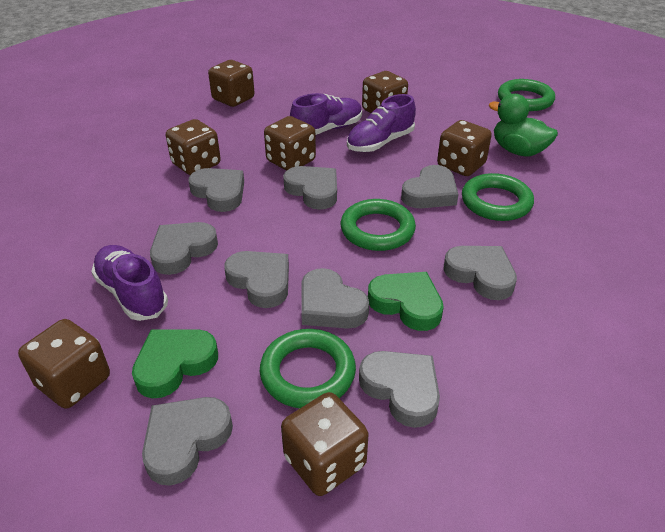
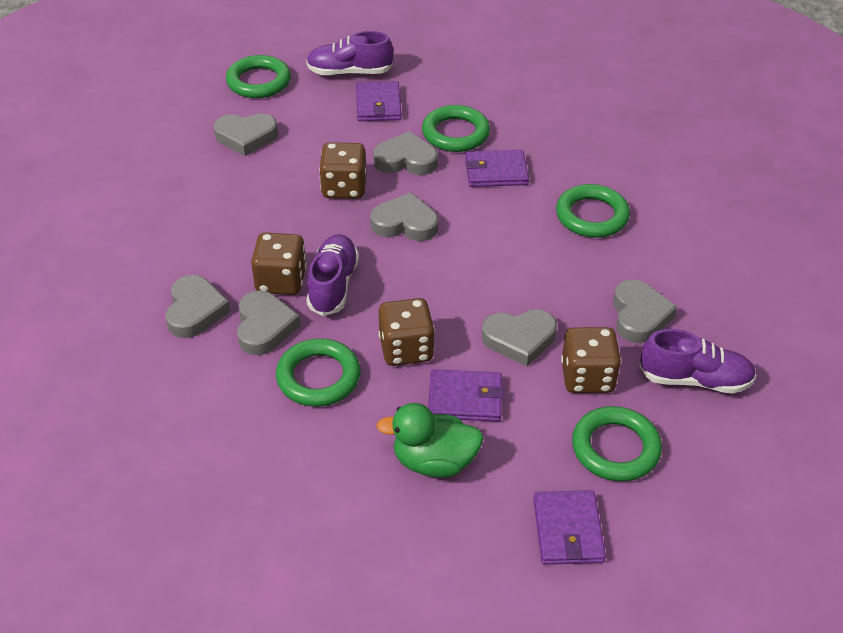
brown dice: [18,319,110,409] [166,119,221,175] [208,60,255,107] [264,116,316,171] [281,392,368,496] [362,71,408,113] [437,120,492,176] = 7 -> [251,233,307,295] [319,142,366,199] [379,298,435,366] [561,327,621,393] = 4
green heart: [132,329,218,398] [368,272,444,331] = 2 -> none = 0
green ring: [260,329,356,408] [341,199,416,251] [462,173,534,221] [498,79,555,111] = 4 -> [226,55,291,98] [276,338,361,407] [422,105,490,152] [556,184,630,238] [572,406,662,481] = 5
grey heart: [142,397,233,486] [150,222,218,275] [189,168,244,212] [224,251,289,308] [283,166,337,210] [301,268,369,329] [359,351,440,428] [401,165,459,208] [444,246,517,300] = 9 -> [165,275,231,338] [213,113,278,156] [237,290,301,355] [370,193,438,241] [373,131,438,175] [482,309,557,366] [613,279,677,343] = 7
purple wallet: none = 0 -> [356,81,402,121] [428,369,504,422] [466,150,529,187] [533,490,606,565] = 4

